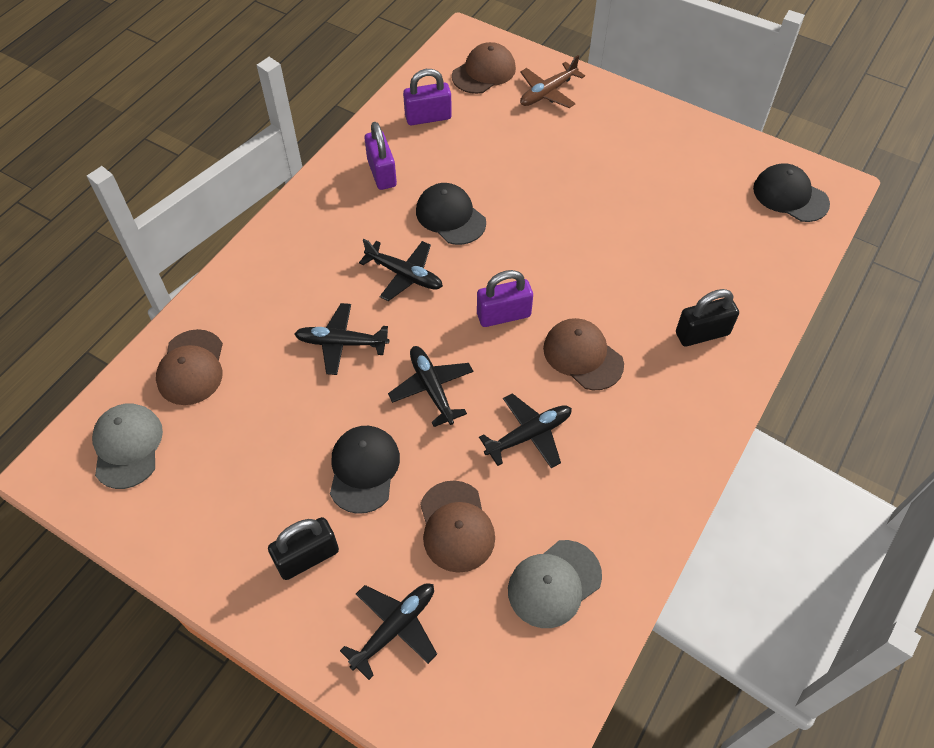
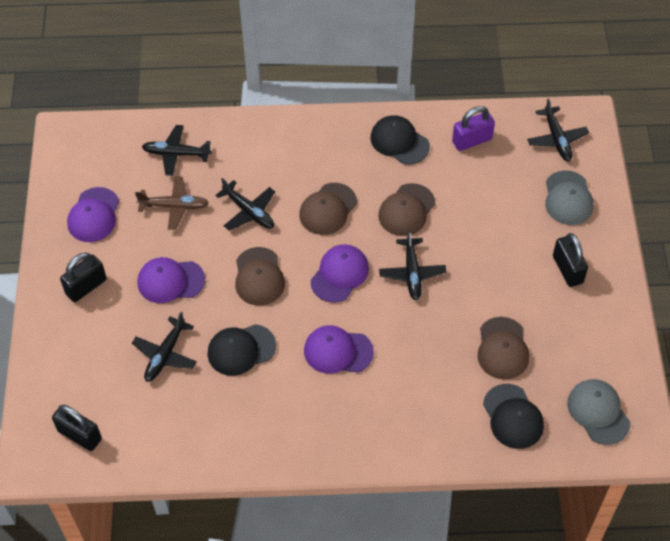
black padlock: [268,517,339,580] [676,289,739,346] = 2 -> [52,405,102,451] [60,253,107,302] [553,233,588,287] = 3
purple cap: none = 0 -> [67,187,119,242] [137,257,205,303] [304,325,374,374] [311,244,369,303] = 4
purple padlock: [364,122,397,190] [403,69,452,125] [477,270,533,327] = 3 -> [452,106,495,151] = 1

